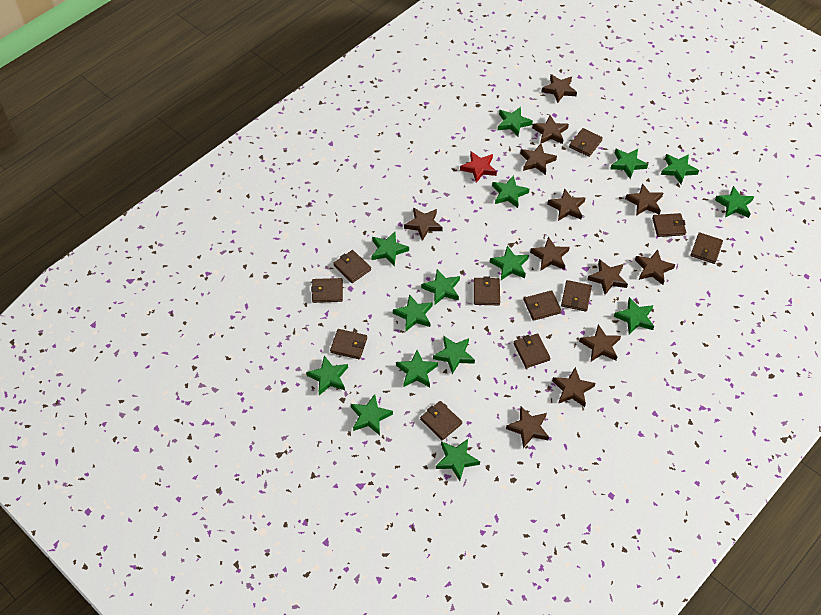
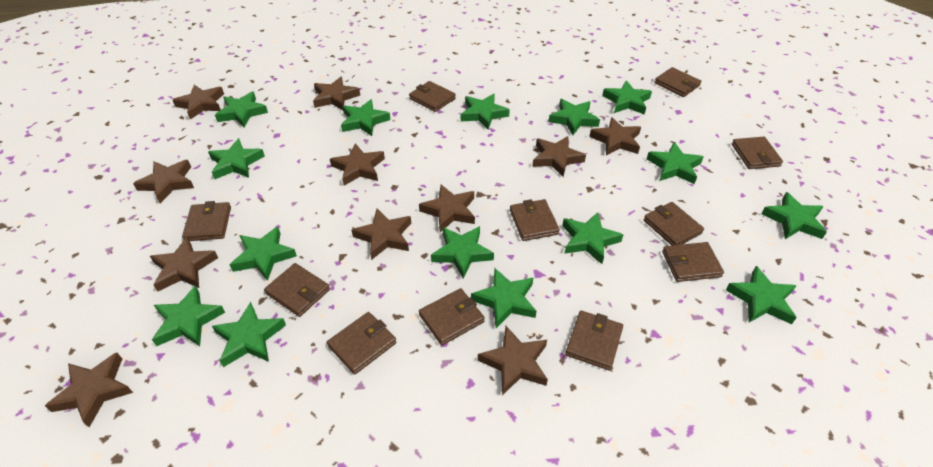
brown star: [404,207,443,241] [506,407,549,448] [520,144,557,175] [530,237,570,271] [532,115,569,144] [541,74,577,103] [547,189,585,221] [552,367,596,407] [579,324,621,361] [587,259,628,295] [625,183,663,216] [635,249,675,285] = 12 -> [45,352,133,427] [133,160,194,203] [150,237,218,291] [173,85,224,120] [313,77,360,110] [330,143,385,186] [352,209,411,260] [419,185,475,232] [478,326,548,395] [532,136,586,177] [589,117,641,156] = 11
red star: [460,151,497,183] = 1 -> none = 0

